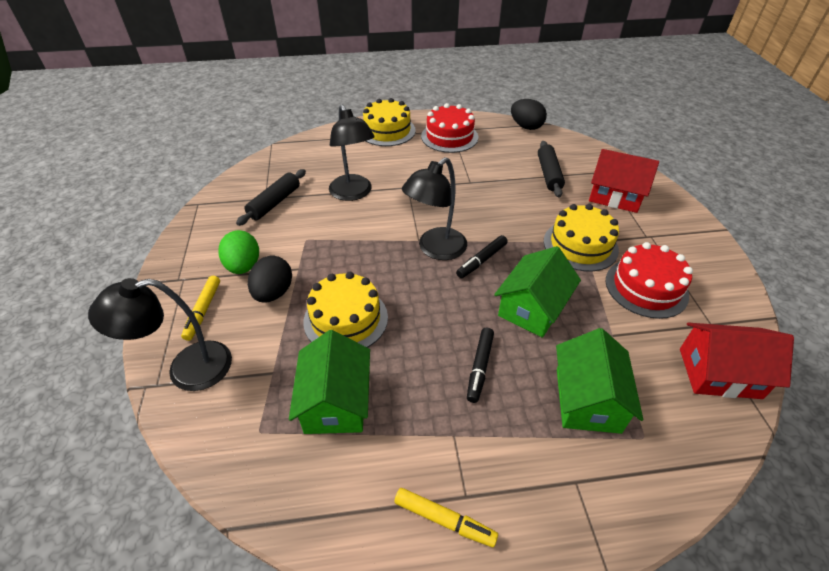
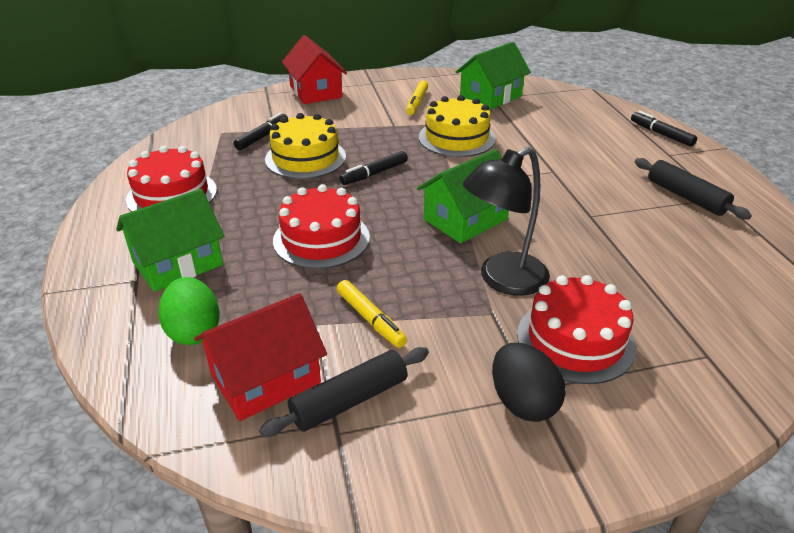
black egg: [248,256,292,302] [511,99,547,130] = 2 -> [492,343,566,422] = 1
black lamp: [88,278,232,391] [329,105,375,201] [402,157,467,260] = 3 -> [463,147,550,296] = 1
black marker: [456,235,508,278] [467,328,494,403] = 2 -> [234,112,288,150] [339,151,408,185] [631,111,697,147] = 3
red cake: [421,103,478,153] [606,242,693,319] = 2 -> [126,146,217,212] [273,184,370,269] [517,275,636,384] = 3
yellow cake: [303,272,388,348] [363,98,416,146] [544,204,619,271] = 3 -> [265,113,346,179] [419,95,496,157] = 2

